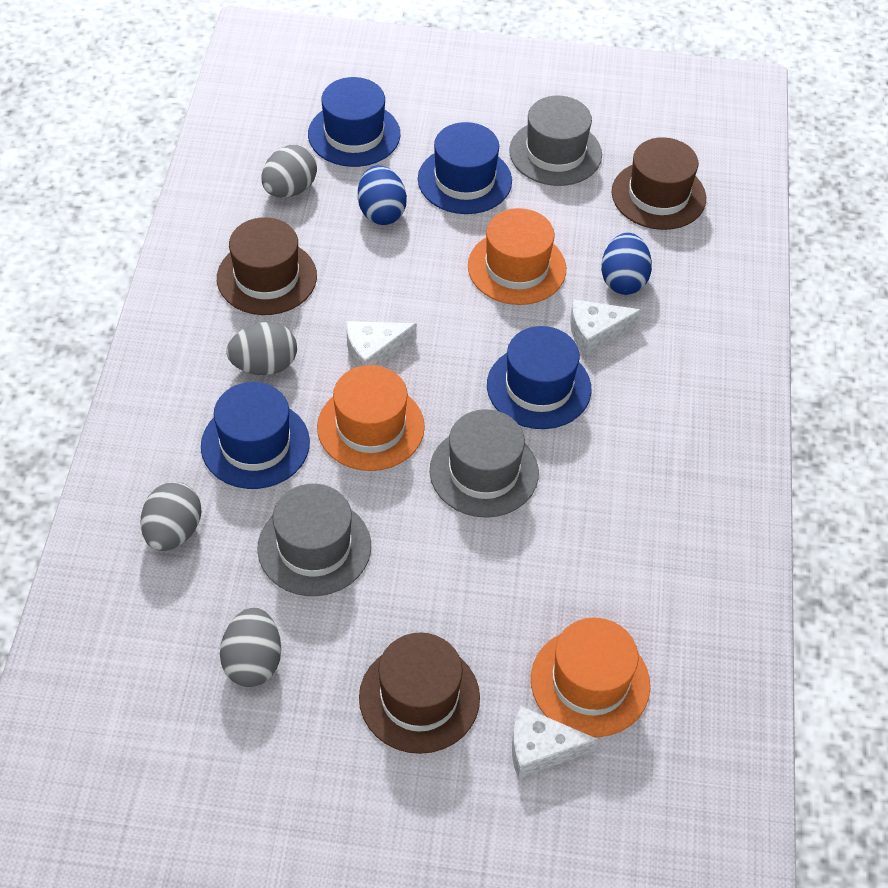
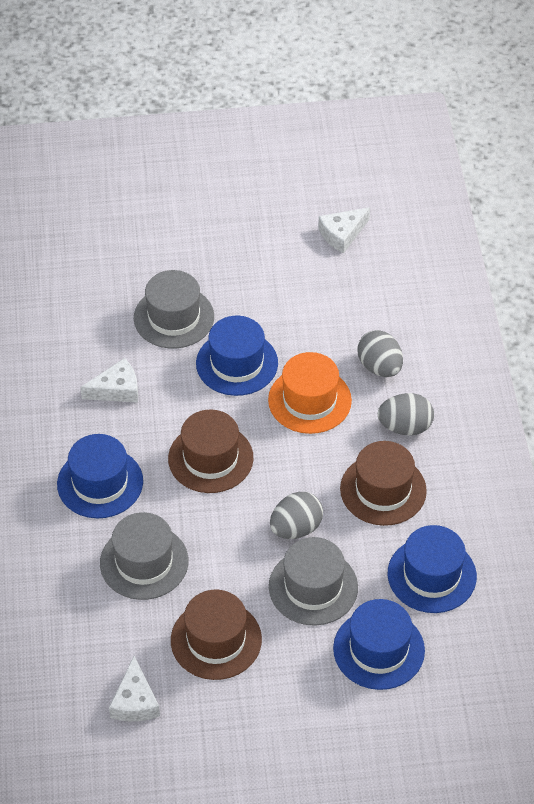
blue egg: [358,165,407,225] [601,233,652,295] = 2 -> none = 0
grey egg: [141,482,202,551] [220,607,281,687] [226,322,297,375] [262,145,317,198] = 4 -> [270,492,323,539] [357,330,403,377] [378,393,434,435] = 3
orange hat: [317,365,425,471] [468,208,566,305] [531,618,650,737] = 3 -> [268,352,352,434] = 1

